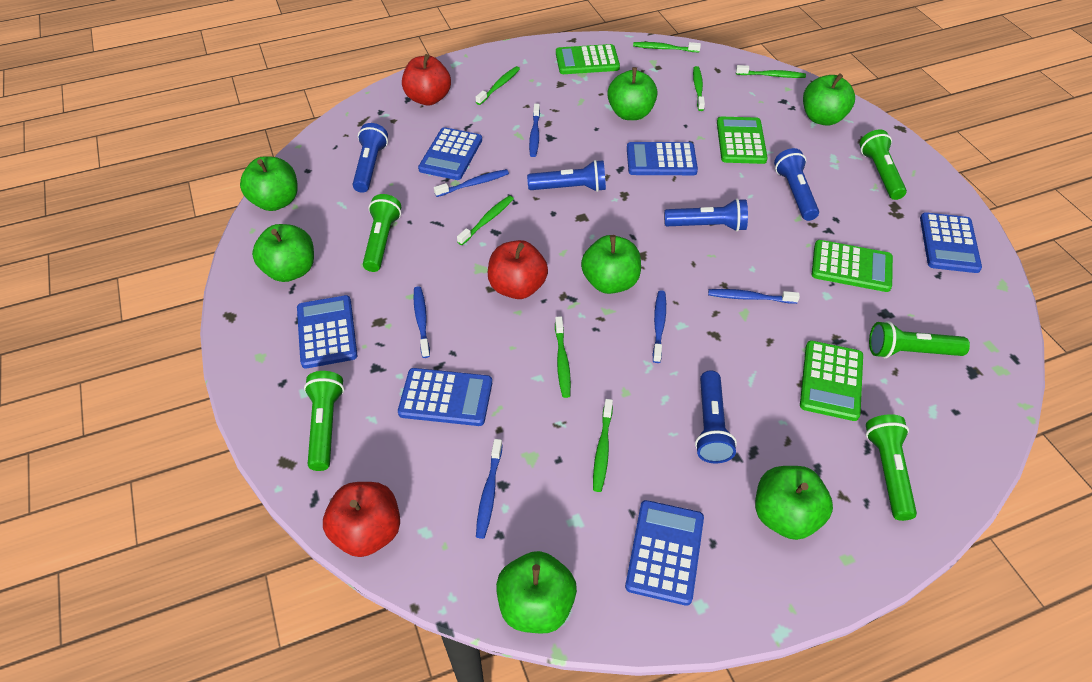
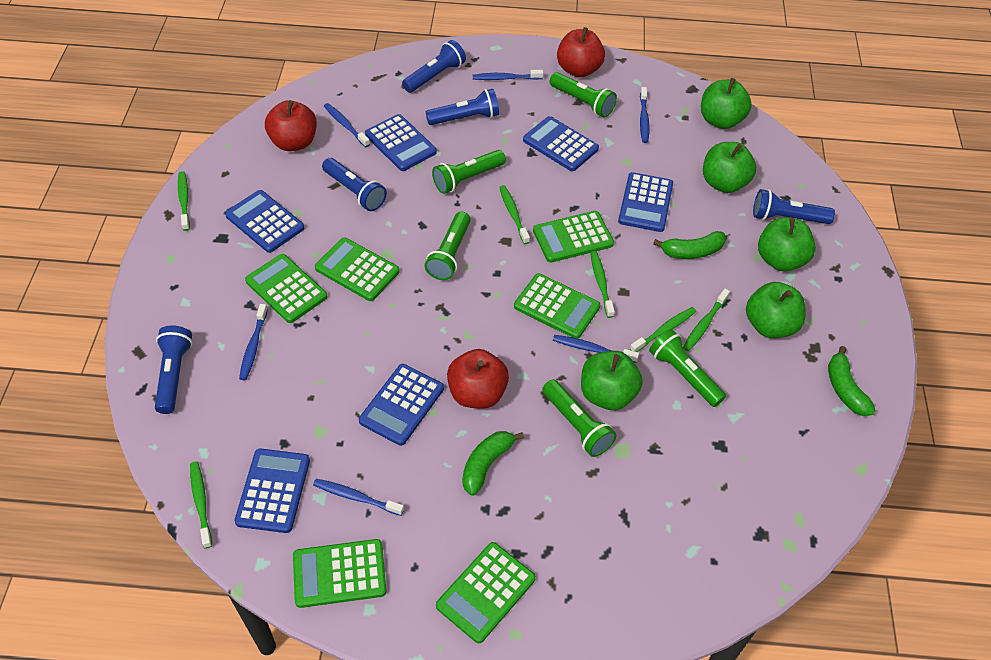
green apple: [240,156,298,211] [252,224,314,282] [496,551,577,634] [581,235,641,294] [607,67,658,120] [755,466,833,540] [803,73,855,126] = 7 -> [581,351,643,410] [701,78,752,129] [703,142,756,193] [746,282,806,338] [758,217,816,271] = 5
green banana: none = 0 -> [462,431,524,496] [653,231,726,259] [828,346,876,416] = 3
green calculator: [556,44,620,74] [717,116,768,164] [800,341,863,421] [811,240,893,292] = 4 -> [245,254,327,323] [293,539,387,608] [315,238,400,301] [436,542,536,643] [514,273,600,339] [533,211,614,263] = 6
green toothbrush: [457,196,514,245] [476,66,520,105] [555,316,571,398] [593,399,613,492] [633,42,701,52] [693,66,705,111] [736,65,806,78] = 7 -> [178,171,190,231] [190,461,212,549] [499,185,530,244] [590,251,615,318] [630,307,696,352] [683,289,730,351] = 6

